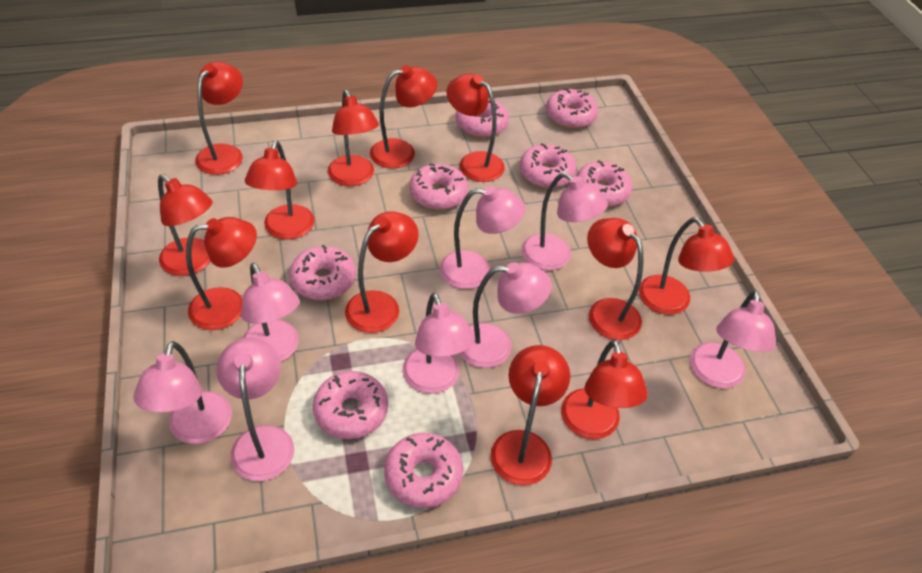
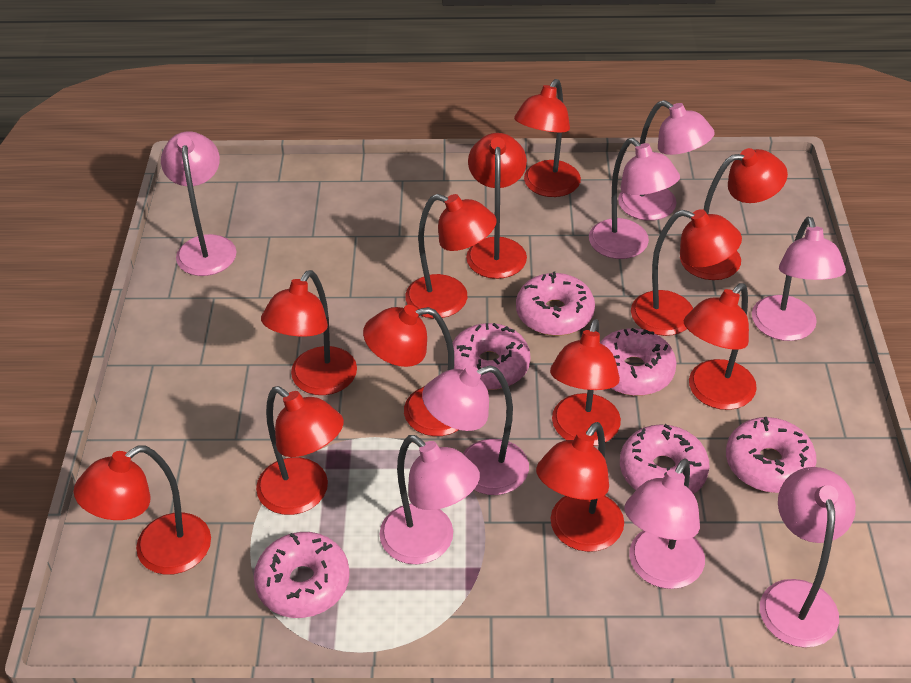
pink donut: [289,245,356,300] [313,371,388,439] [384,433,463,508] [409,163,468,210] [455,98,509,137] [520,143,576,188] [546,88,598,129] [576,160,632,206] = 8 -> [254,532,350,618] [453,323,530,390] [516,272,595,336] [600,328,677,396] [620,424,709,494] [726,417,817,493] = 6

